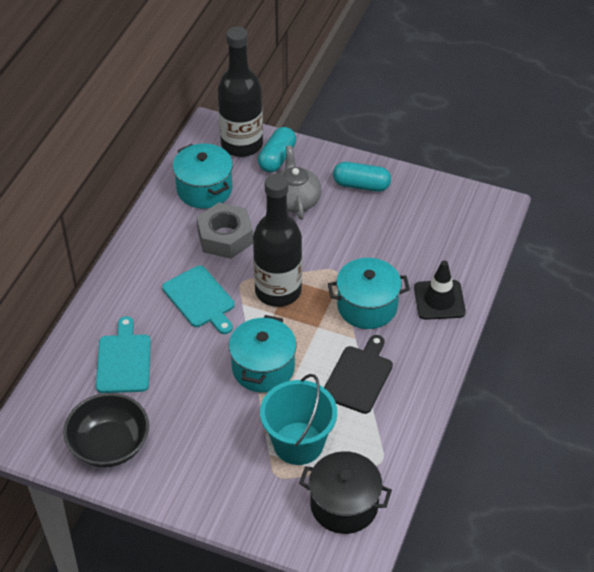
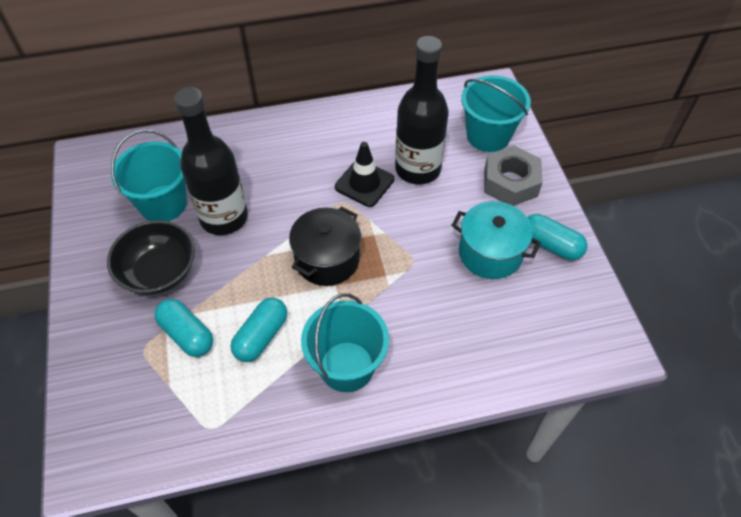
black cutting board: [324,335,393,414] = 1 -> none = 0
grey teapot: [277,145,321,220] = 1 -> none = 0
turquoise bucket: [260,374,337,465] = 1 -> [111,130,187,221] [301,294,389,392] [461,75,531,152] = 3
turquoise capsule: [258,127,296,172] [333,162,391,192] = 2 -> [154,299,213,357] [231,298,287,362] [527,214,587,260] = 3
turquoise cutting board: [96,316,151,393] [162,265,235,334] = 2 -> none = 0
turquoise pot: [173,143,233,209] [229,315,297,393] [328,258,410,329] = 3 -> [451,201,541,279] = 1

